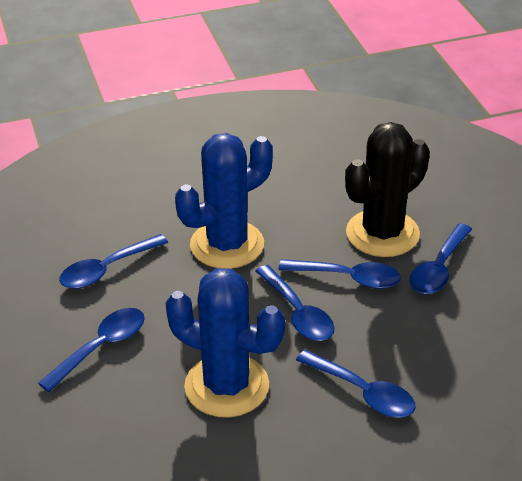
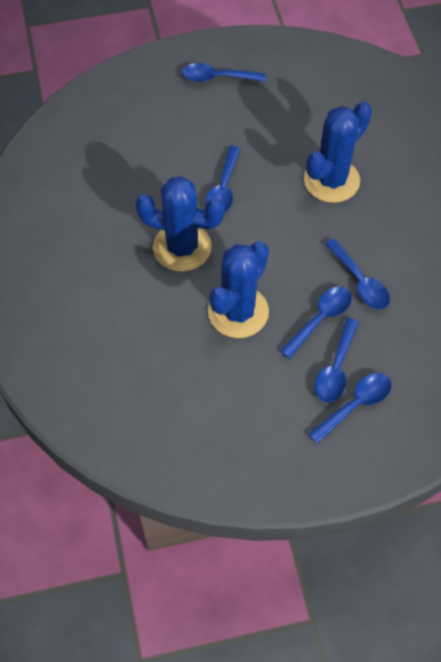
black cactus: [345,122,430,257] = 1 -> none = 0
blue cactus: [165,268,285,417] [175,133,273,269] = 2 -> [135,176,225,272] [208,241,269,338] [304,101,372,203] = 3

